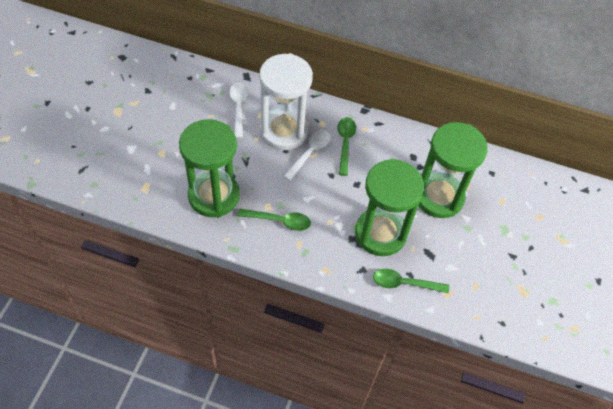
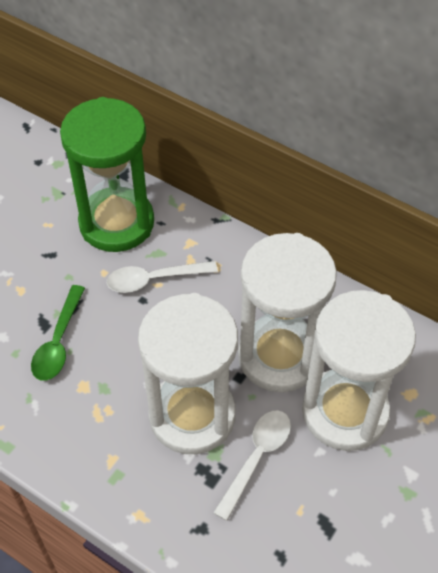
green hourglass: [179,119,240,218] [355,159,424,256] [418,122,488,218] = 3 -> [60,97,154,252] = 1
green spoon: [238,209,311,231] [337,117,356,176] [373,269,449,293] = 3 -> [31,285,85,381] = 1
white hourglass: [259,53,313,150] = 1 -> [138,293,238,454] [238,233,337,392] [302,290,416,451] = 3

